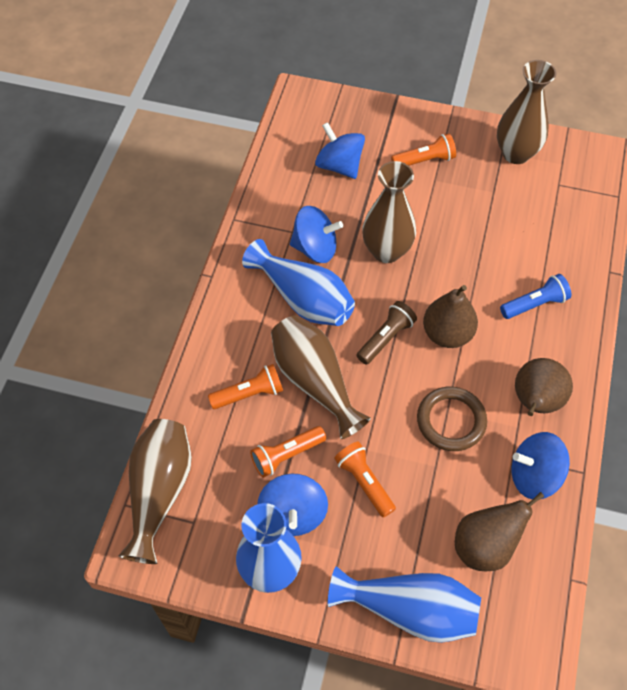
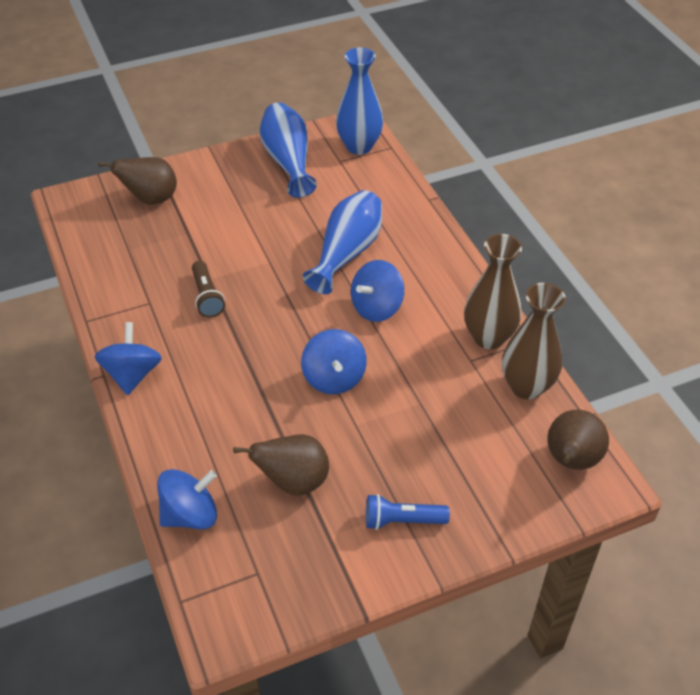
brown ring: [417,387,487,451] = 1 -> none = 0
brown vase: [119,419,192,564] [271,315,371,439] [362,161,416,263] [497,60,556,164] = 4 -> [464,234,522,349] [502,283,566,400] = 2
orange flashlight: [208,364,283,409] [250,426,326,478] [334,442,396,518] [391,133,456,166] = 4 -> none = 0

